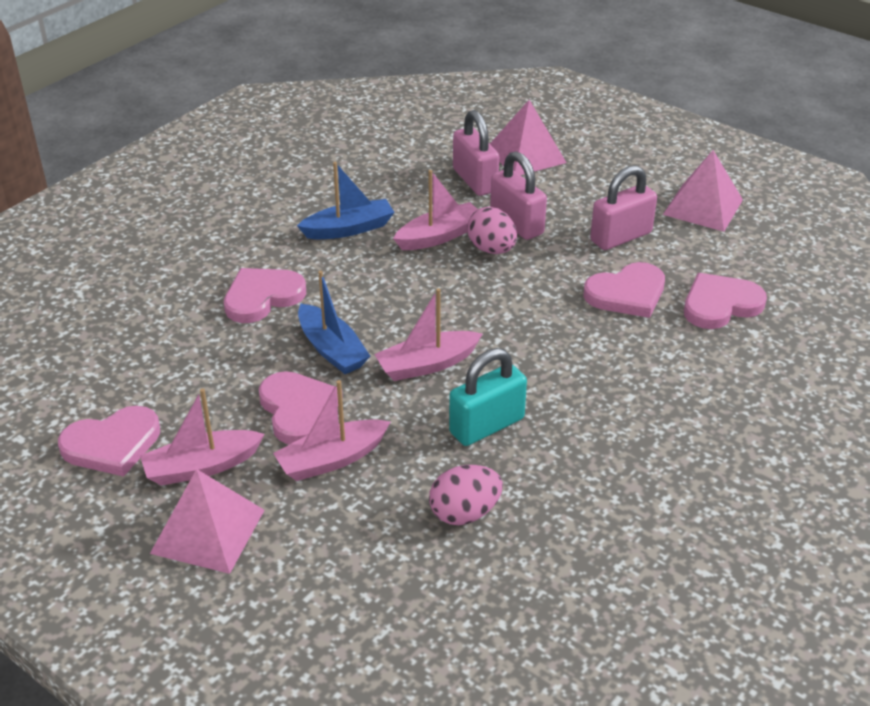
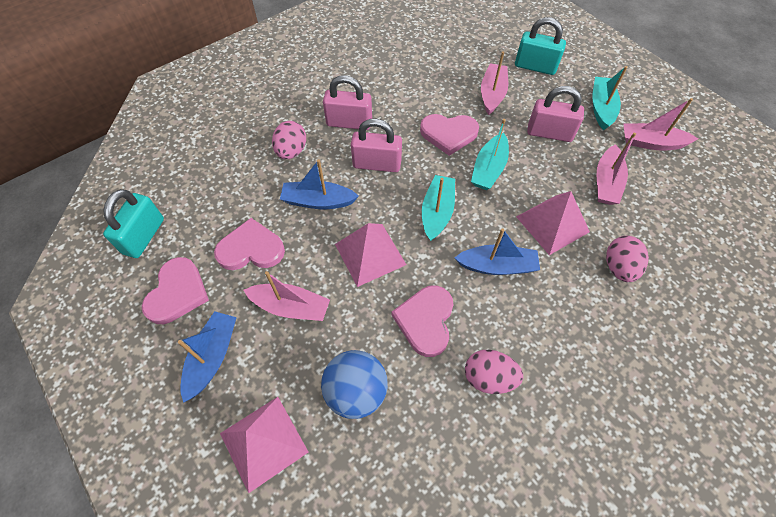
blue ball: none = 0 -> [321,350,388,419] = 1
blue boat: [297,162,395,239] [298,271,370,374] = 2 -> [178,311,237,403] [280,159,359,209] [455,228,540,275] = 3
pink egg: [429,465,503,525] [467,207,517,254] = 2 -> [272,121,306,159] [465,350,523,394] [606,236,649,282] = 3
pink heart: [58,406,160,477] [224,268,306,323] [259,371,343,445] [583,262,665,318] [684,273,767,329] = 5 -> [142,257,209,324] [214,218,285,270] [392,285,453,357] [420,114,479,156] = 4
turquoise boat: none = 0 -> [422,175,455,241] [471,119,509,190] [593,66,628,130] = 3
turquoise padlock: [449,348,527,446] = 1 -> [103,189,164,258] [515,17,566,75] = 2

